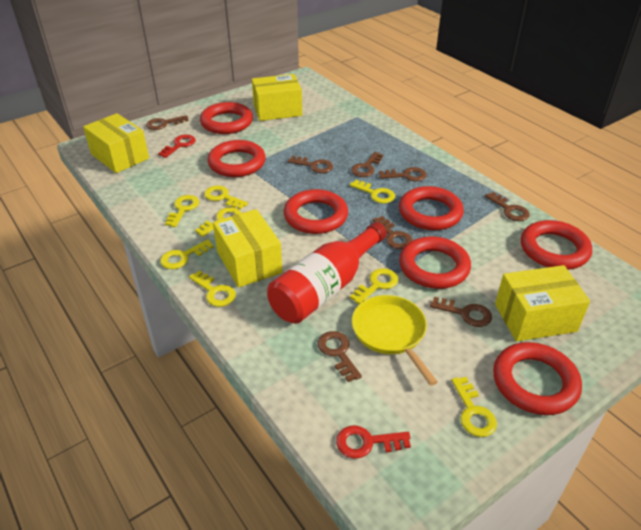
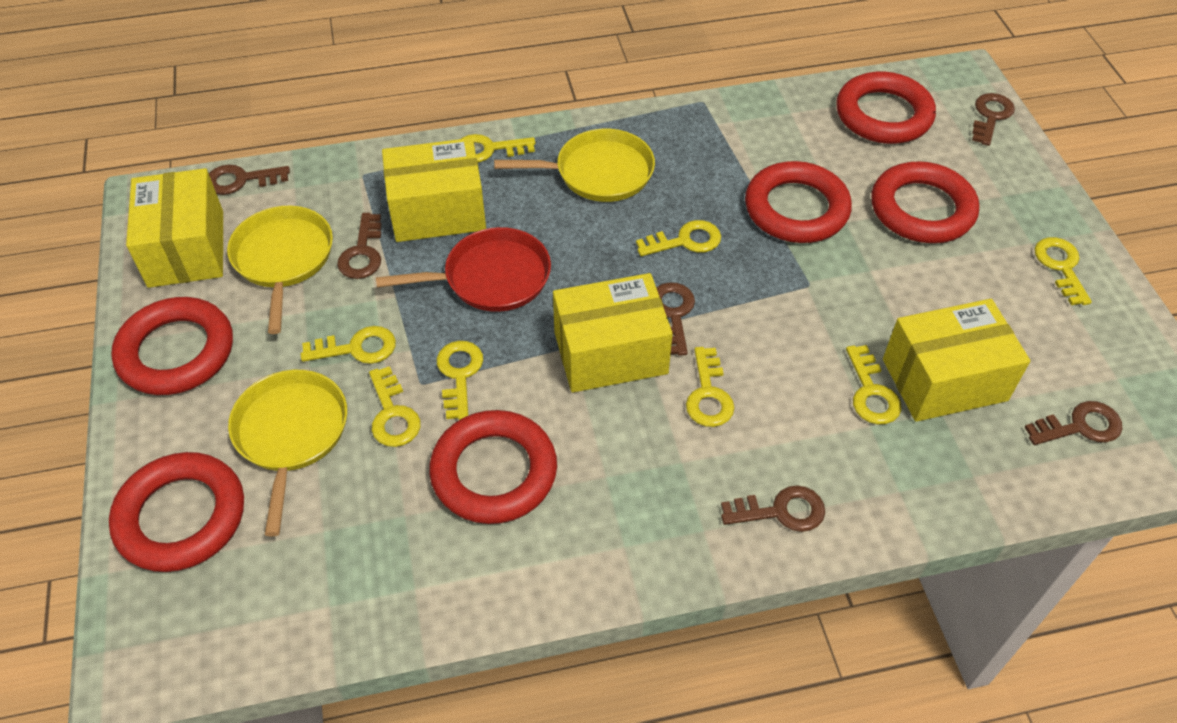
brown key: [146,115,189,130] [288,156,333,173] [317,331,362,382] [351,152,383,177] [372,216,413,249] [379,167,427,182] [430,297,492,327] [485,192,530,221] = 8 -> [209,164,290,195] [337,213,381,279] [656,282,695,356] [721,485,825,532] [972,93,1015,146] [1024,401,1122,445] = 6
red bottle: [267,222,387,324] = 1 -> none = 0
red key: [158,135,196,158] [336,425,411,459] = 2 -> none = 0
red pan: none = 0 -> [376,227,551,312] = 1
red ring: [200,102,253,134] [207,140,266,177] [284,189,348,234] [399,186,464,230] [399,236,471,289] [493,342,582,415] [521,220,592,270] = 7 -> [109,452,244,572] [111,297,233,395] [429,410,557,524] [745,161,852,243] [836,71,936,144] [871,161,979,243] = 6
yellow pan: [352,295,438,386] = 1 -> [227,206,333,334] [228,370,347,537] [494,129,655,202] = 3

